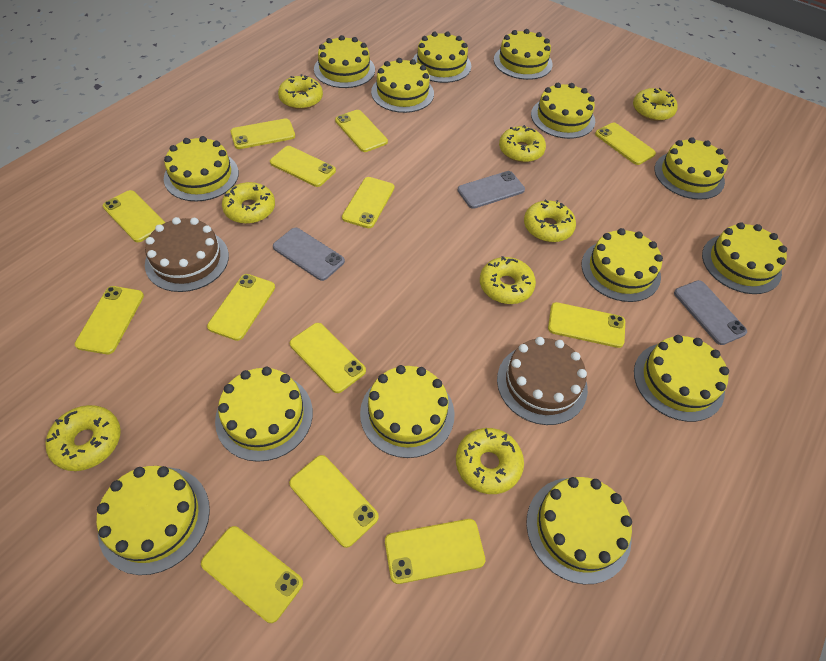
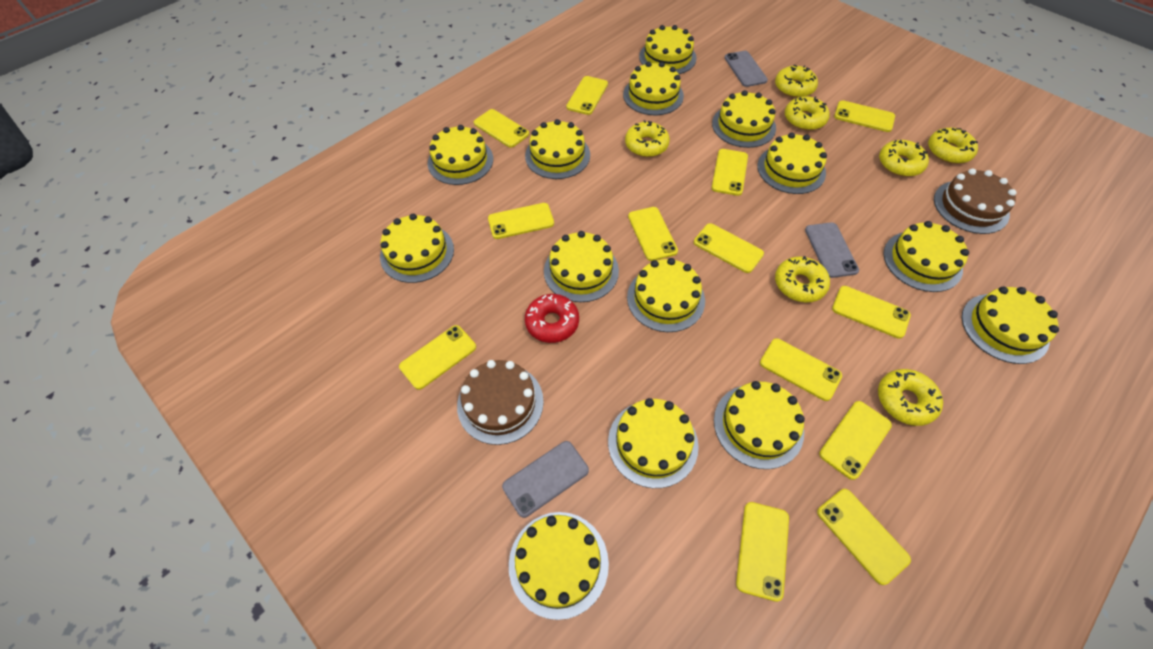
red donut: none = 0 -> [525,294,579,343] = 1
yellow donut: [45,405,121,471] [222,182,275,224] [278,74,323,109] [456,428,524,494] [480,256,536,304] [499,125,546,162] [524,199,576,242] [633,88,678,121] = 8 -> [625,120,670,157] [775,64,818,98] [775,256,830,302] [785,96,829,130] [878,369,943,426] [879,140,929,177] [928,128,978,164] = 7

